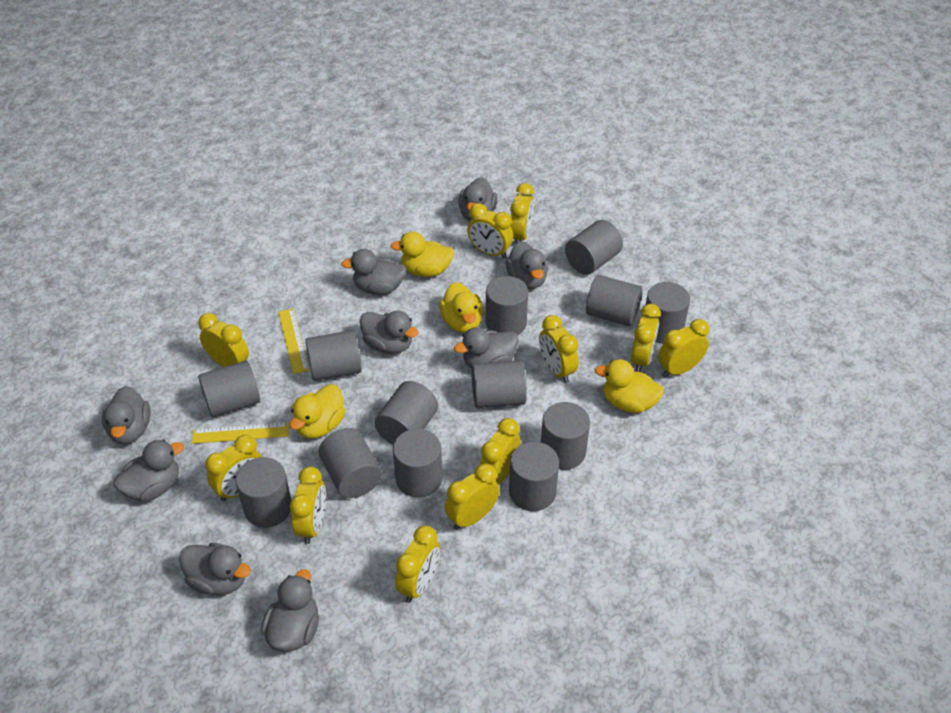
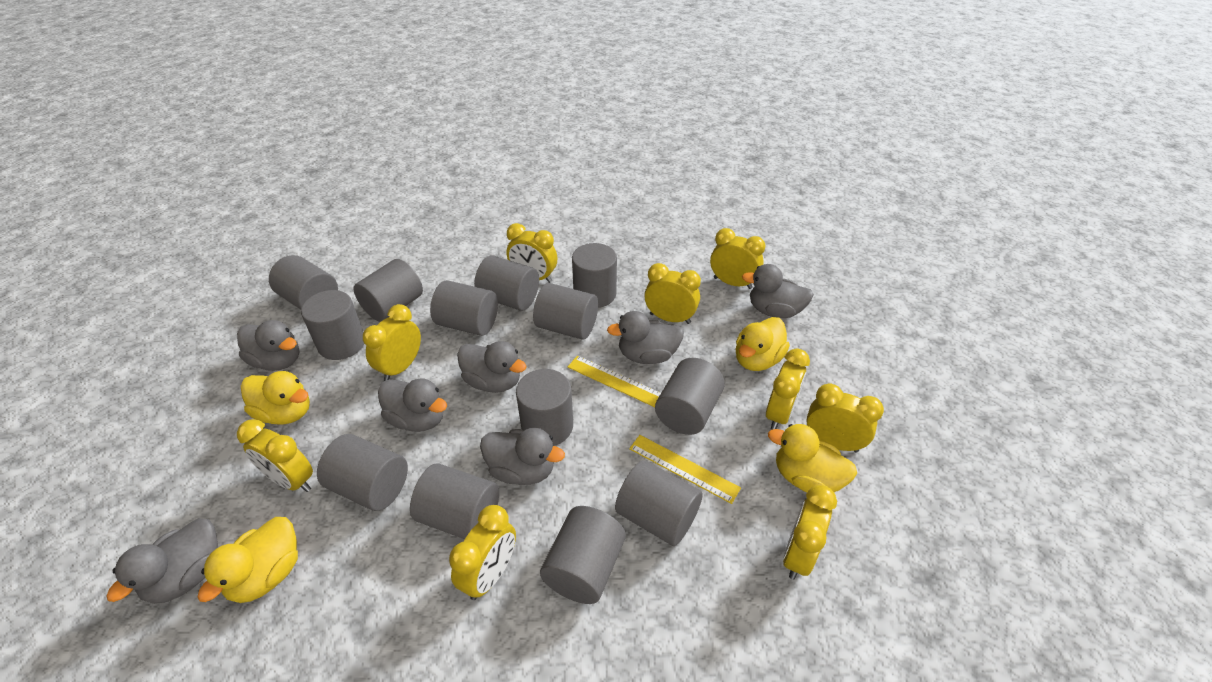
grey duck: [102,386,150,444] [114,439,184,502] [179,543,251,595] [261,569,319,652] [341,249,407,295] [360,311,419,354] [454,327,519,368] [458,177,497,221] [505,241,548,289] = 9 -> [106,518,218,604] [237,320,299,371] [378,379,447,432] [457,341,527,393] [480,428,565,485] [607,311,684,364] [742,264,814,318] = 7
yellow clock: [198,313,249,367] [205,435,262,501] [290,466,326,544] [395,525,440,603] [445,464,500,530] [467,203,513,259] [480,418,520,485] [510,183,534,243] [539,315,579,383] [631,304,661,372] [658,319,709,378] = 11 -> [237,419,313,492] [363,304,421,381] [449,505,516,600] [506,223,557,283] [644,263,701,324] [710,228,766,289] [766,348,810,430] [783,485,837,580] [806,383,884,452] = 9

